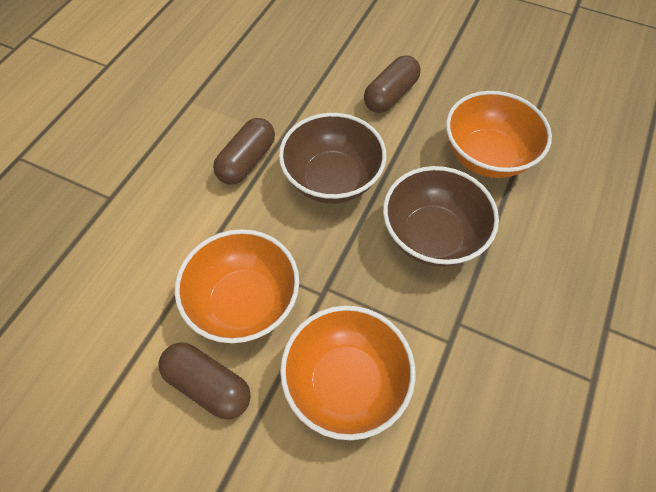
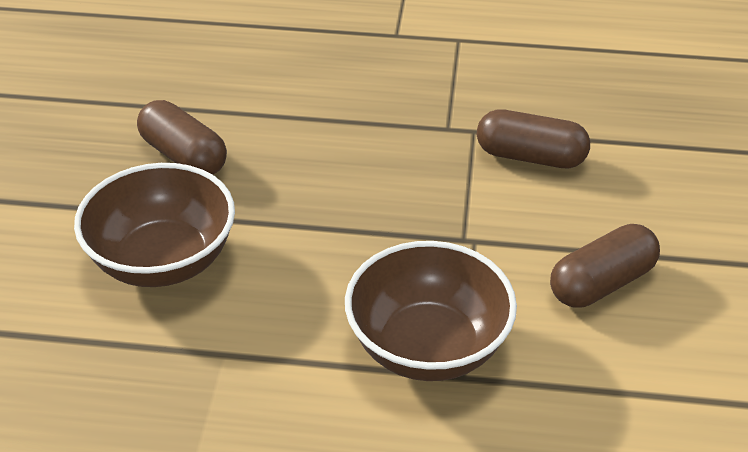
orange bowl: [175,229,299,343] [280,306,416,440] [446,91,552,178] = 3 -> none = 0

